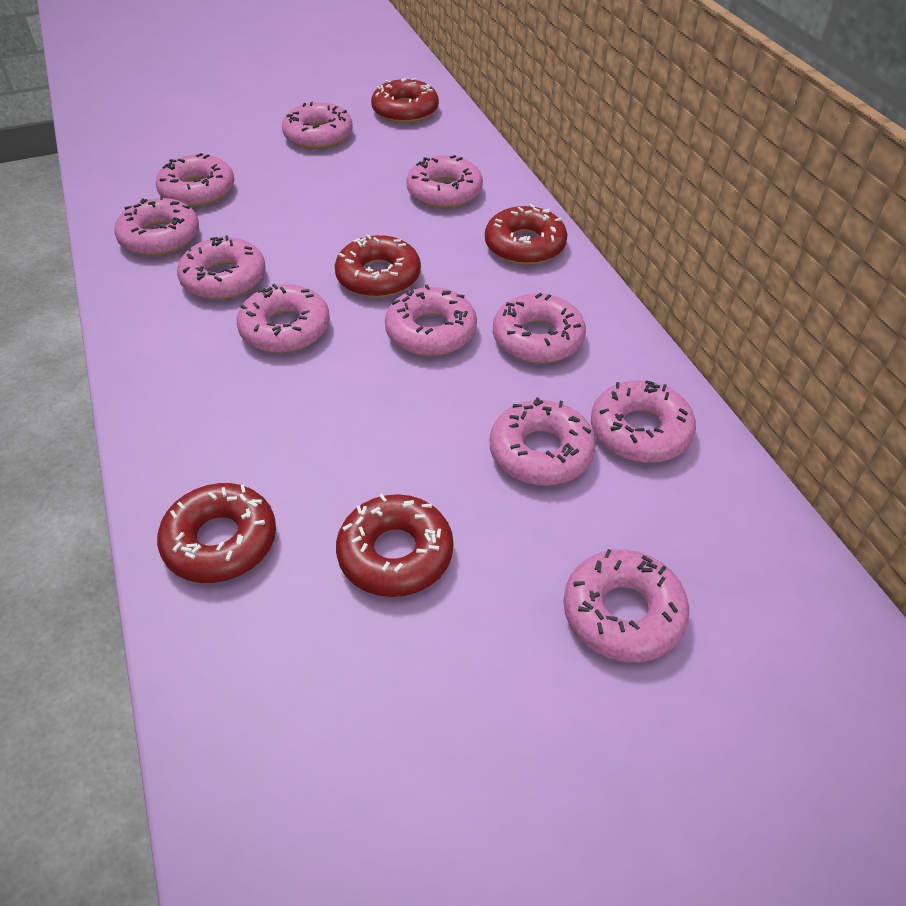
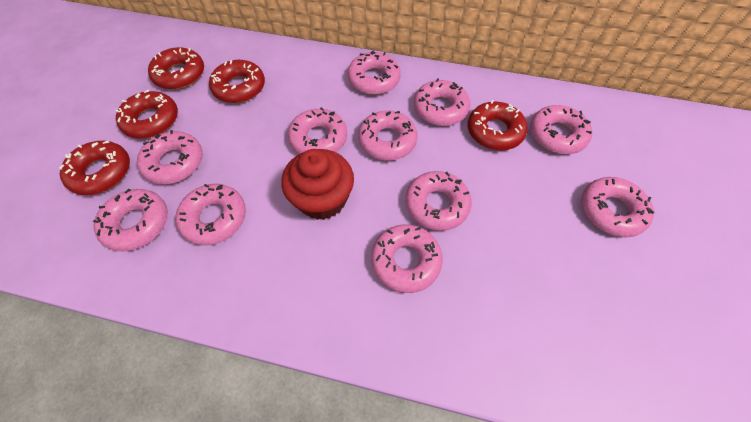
red cupcake: none = 0 -> [281,149,354,220] = 1

